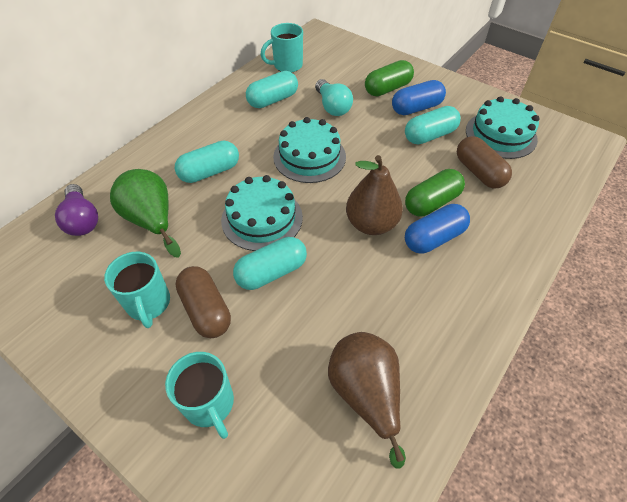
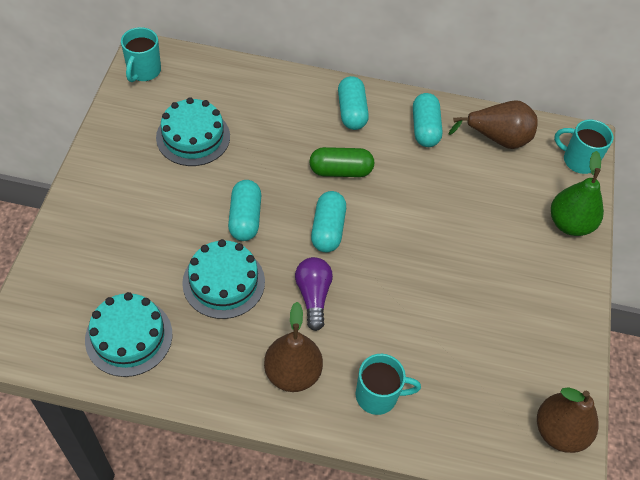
blue capsule: [392,80,446,115] [405,204,470,253] = 2 -> none = 0
brown capsule: [175,266,231,338] [457,136,512,188] = 2 -> none = 0
brown pear: [328,332,406,469] [346,155,403,235] = 2 -> [264,302,323,392] [449,100,538,149] [537,387,599,453] = 3
green capsule: [365,60,414,96] [405,169,465,216] = 2 -> [309,147,374,177] = 1
turquoise light bulb: [315,79,353,116] = 1 -> none = 0

